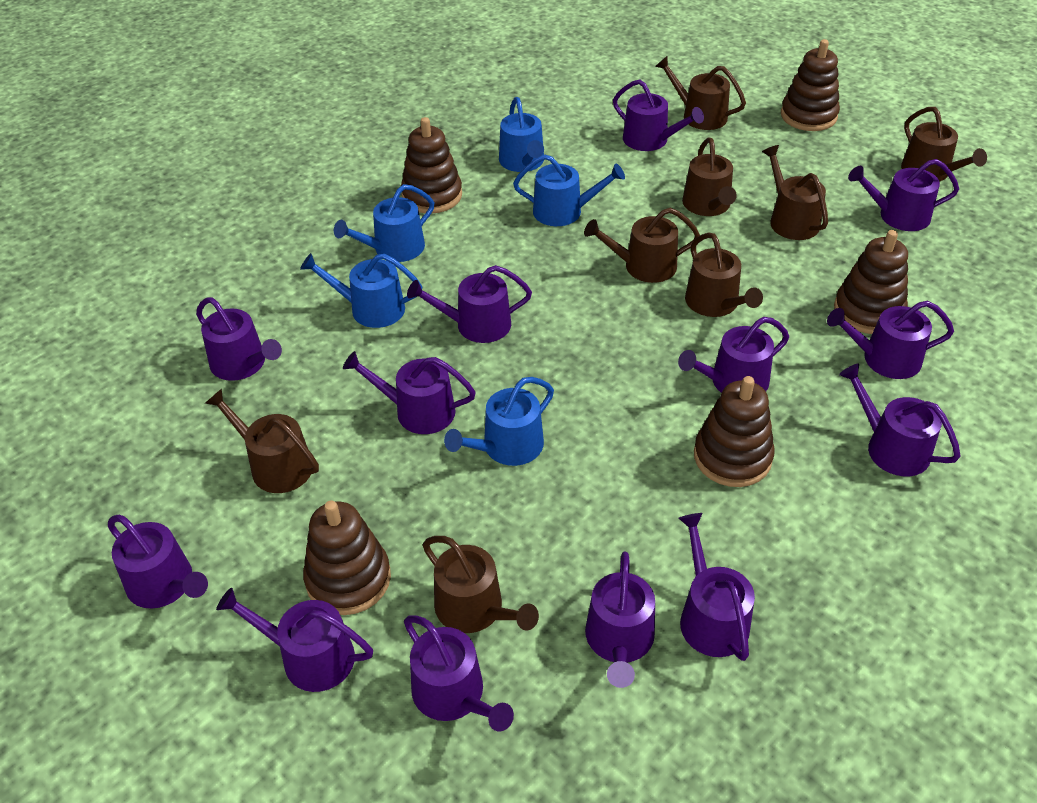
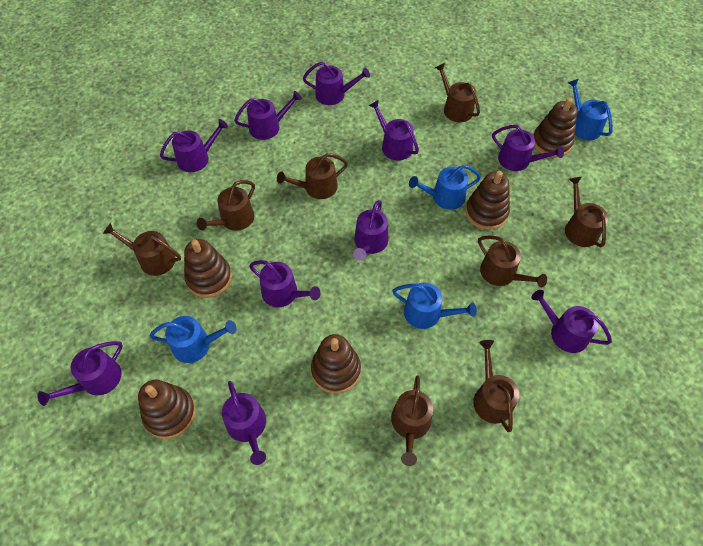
blue watering can: [300,253,422,328] [334,184,434,262] [444,377,554,466] [499,97,544,172] [513,154,625,226] = 5 -> [149,316,237,363] [392,283,477,329] [409,165,481,210] [568,79,613,140] = 4
purple watering can: [108,515,208,609] [196,297,282,381] [216,588,373,692] [343,351,476,434] [404,615,514,731] [407,265,532,343] [585,552,655,688] [613,79,704,151] [678,317,789,393] [679,513,755,661] [827,301,954,379] [839,364,961,476] [848,159,959,231] = 13 -> [37,341,123,406] [160,119,228,172] [222,381,266,465] [234,91,302,140] [249,260,321,307] [303,62,370,105] [353,200,388,261] [369,100,419,161] [492,125,564,171] [531,290,612,353] = 10

